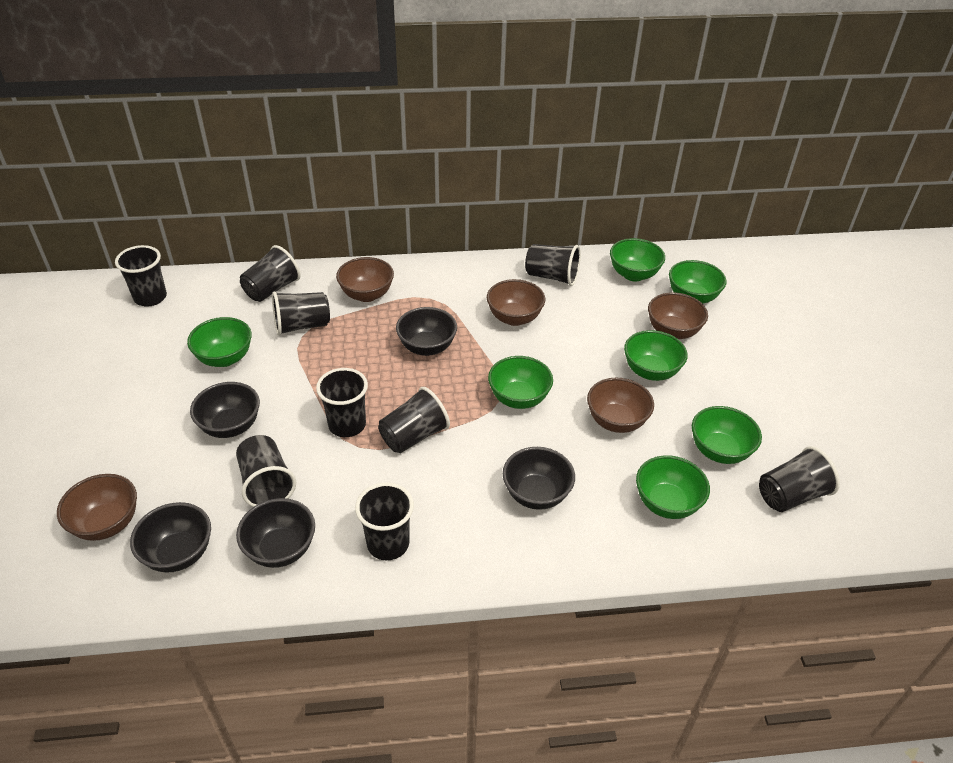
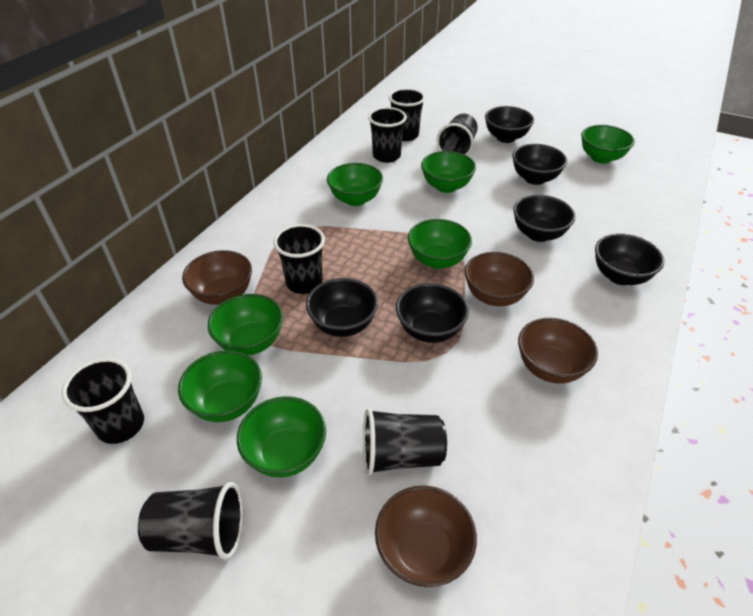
black bowl: [130,502,211,573] [190,382,260,438] [236,498,315,568] [396,307,457,356] [503,447,575,510] = 5 -> [306,278,378,337] [396,283,469,343] [485,106,534,143] [512,144,567,185] [513,195,576,242] [595,233,664,285] = 6
black cup: [115,245,167,306] [236,435,296,507] [240,245,301,302] [272,291,330,336] [316,368,368,437] [355,482,414,560] [378,387,450,453] [525,244,581,286] [759,446,840,512] = 9 -> [62,358,144,444] [138,482,243,560] [273,224,325,294] [363,408,447,476] [368,107,407,163] [389,88,425,141] [436,114,478,156] = 7
brown bowl: [57,474,137,541] [336,257,394,302] [487,279,545,326] [587,378,654,433] [648,292,708,339] = 5 -> [182,250,252,305] [375,485,477,587] [465,252,534,306] [518,318,598,383] = 4

